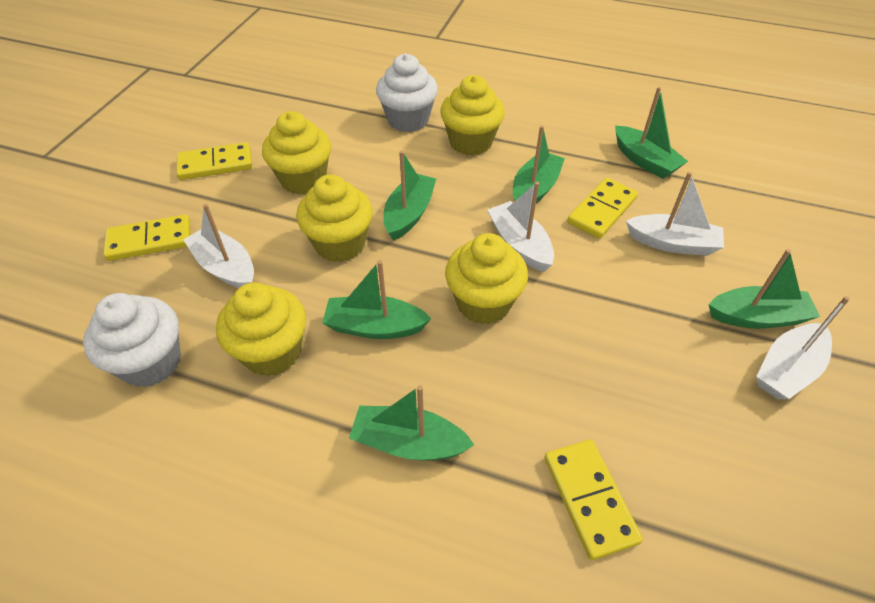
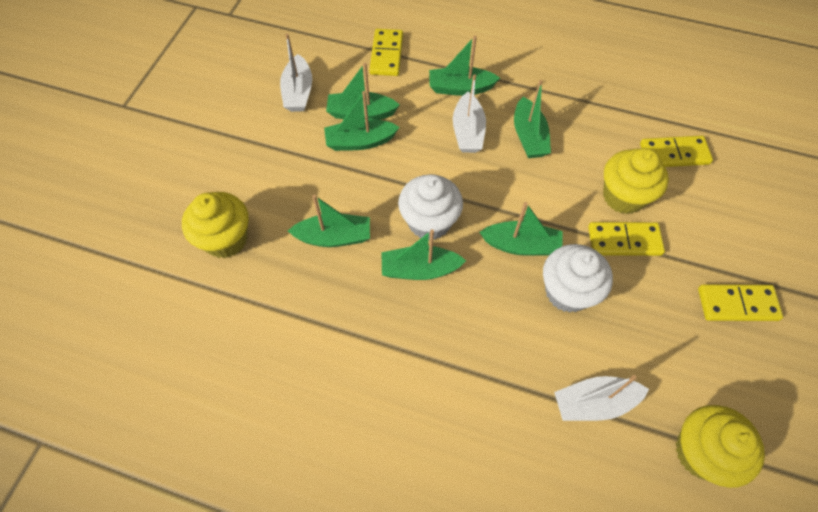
green boat: [322,260,431,339] [349,385,474,460] [383,151,436,241] [513,125,565,204] [615,87,688,179] [709,249,820,329] = 6 -> [288,195,370,247] [324,91,399,151] [326,63,400,120] [381,229,466,280] [429,36,500,96] [479,202,563,256] [514,80,551,158] = 7
white boat: [183,204,254,288] [487,182,554,272] [626,172,724,256] [756,296,850,399] = 4 -> [280,34,312,112] [453,74,486,153] [554,375,649,421] = 3
yellow cupcake: [216,282,306,376] [262,111,331,194] [296,174,373,262] [440,75,505,156] [445,233,528,324] = 5 -> [182,192,249,258] [603,148,669,214] [676,405,765,488] = 3

